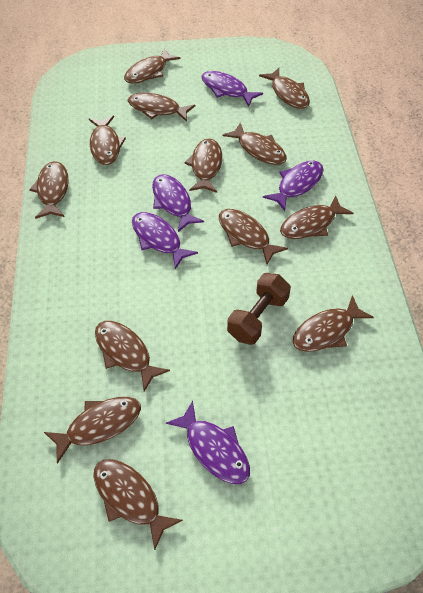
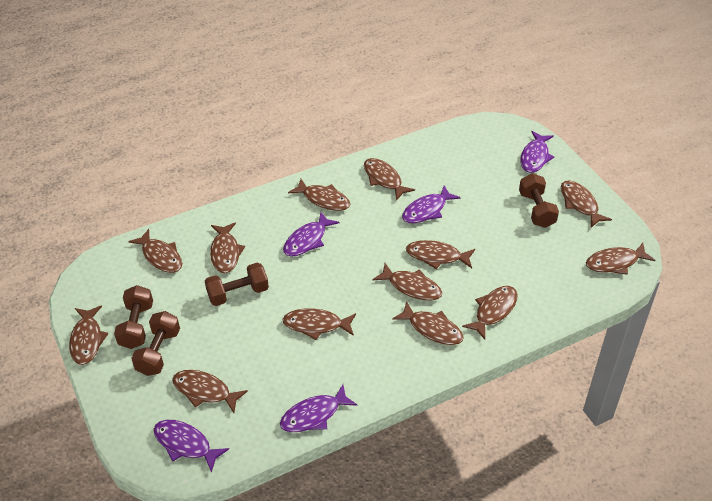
brown dumbbell: [227,273,291,345] = 1 -> [114,285,153,349] [131,311,180,376] [205,263,269,306] [519,173,559,228] = 4

